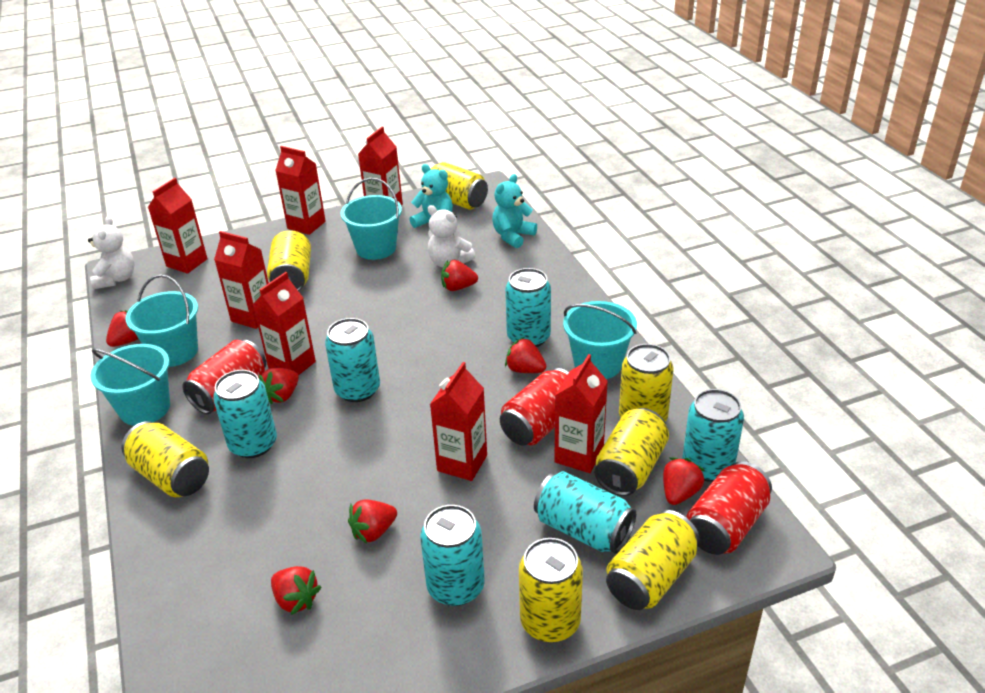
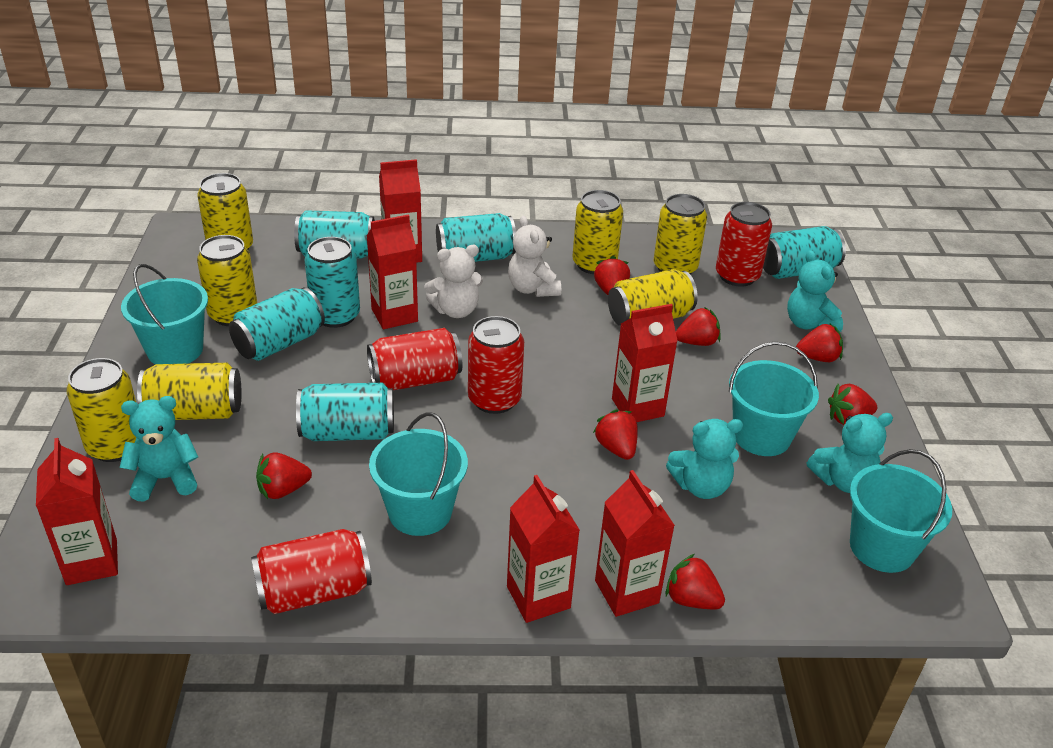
red can: [182,340,266,414] [500,368,569,446] [686,461,772,555] = 3 -> [251,529,372,614] [367,328,462,390] [468,316,524,414] [716,202,772,287] = 4
red carton: [148,178,208,274] [214,231,269,329] [253,272,316,375] [275,146,326,235] [358,126,403,206] [430,362,487,481] [554,354,608,473] = 7 -> [36,438,118,585] [367,214,418,329] [379,159,422,263] [507,475,580,623] [595,470,675,617] [612,304,678,422] = 6
turquoise teddy bear: [410,164,453,230] [492,174,537,248] = 2 -> [120,396,198,502] [666,419,743,499] [787,250,843,332] [807,413,893,493] = 4

